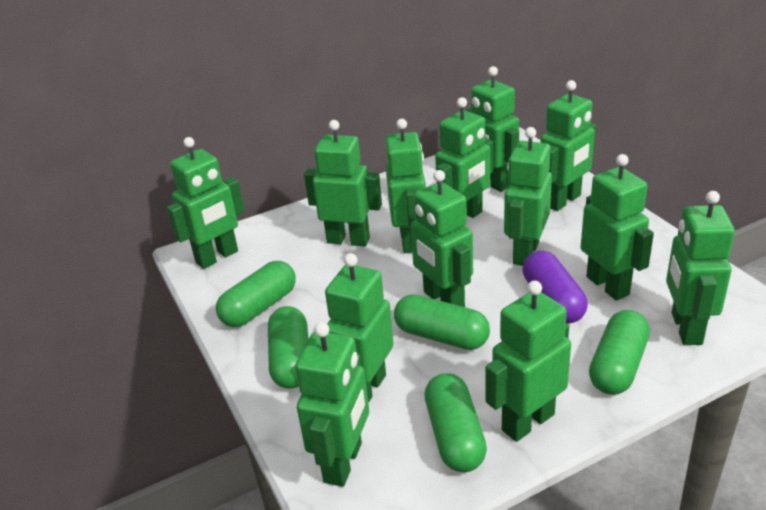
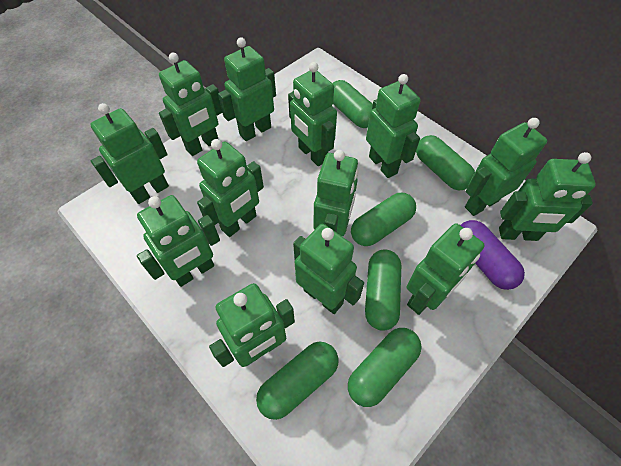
green capsule: [216,261,296,327] [268,306,309,389] [394,294,490,350] [425,373,487,472] [589,310,650,395] = 5 -> [256,342,339,420] [332,80,373,128] [348,328,422,407] [351,193,416,246] [365,250,401,331] [416,135,475,191] = 6

